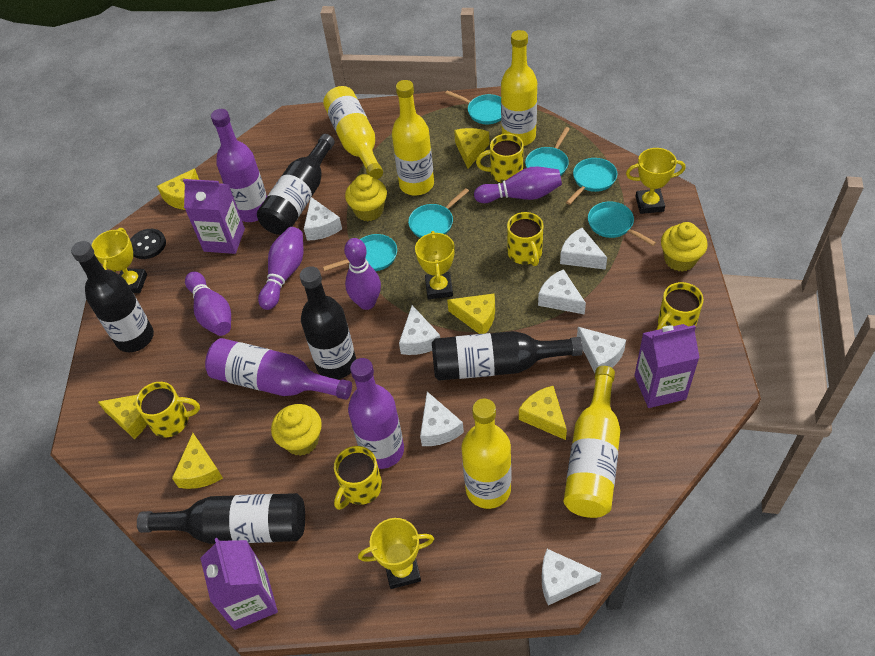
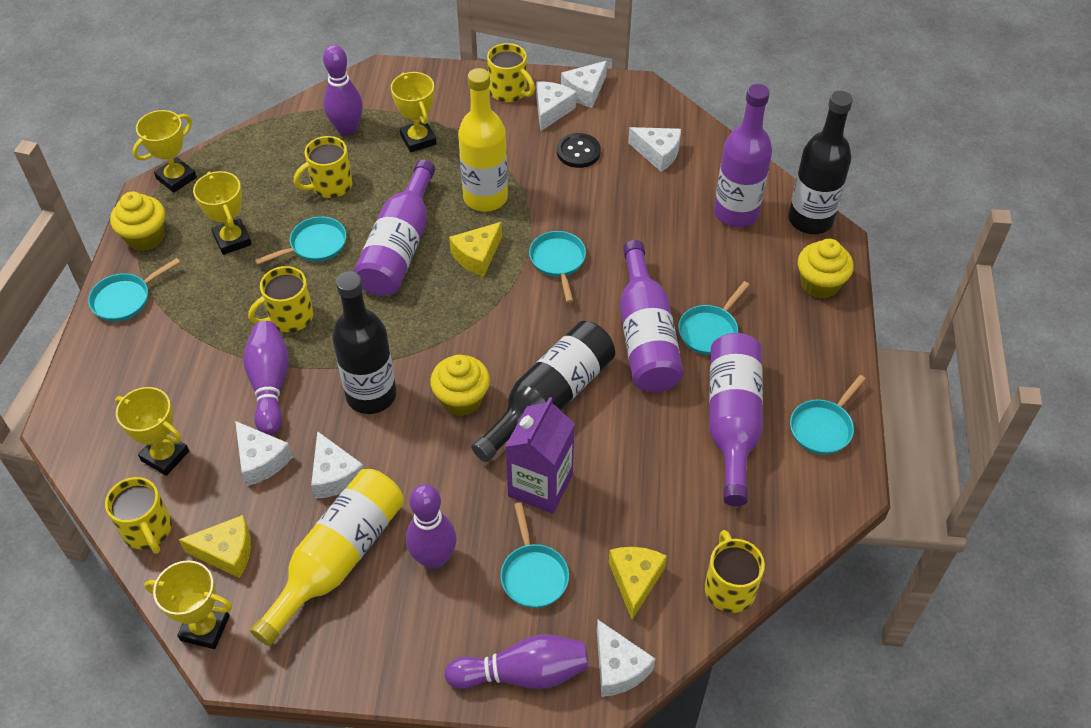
black bottle: [71,241,154,352] [137,493,305,544] [257,134,335,235] [300,266,356,379] [432,331,583,381] = 5 -> [332,271,396,414] [471,321,615,462] [788,91,853,234] = 3
purple bottle: [205,338,352,400] [211,109,267,222] [348,358,404,469] = 3 -> [354,159,435,296] [620,240,684,393] [709,333,763,506] [714,84,772,227] = 4
purple carton: [183,179,245,254] [200,538,278,630] [634,324,700,408] = 3 -> [505,397,575,514] = 1
white cheese: [304,197,342,241] [399,305,440,355] [420,392,464,446] [538,269,586,315] [542,549,602,605] [560,228,607,270] [577,327,626,373] = 7 -> [235,421,293,486] [311,431,364,499] [536,82,577,132] [561,61,607,108] [597,620,655,697] [628,127,681,172] = 6
yellow bottle: [323,86,383,179] [392,80,434,195] [462,399,511,509] [501,30,537,146] [564,366,621,518] = 5 -> [250,469,404,646] [458,68,508,212] = 2
yellow cheese: [98,395,147,439] [157,169,199,210] [172,433,223,489] [447,294,495,334] [454,128,490,169] [519,386,567,440] = 6 -> [179,515,251,578] [449,222,502,276] [609,547,667,620] = 3
yellow trophy: [91,228,147,293] [358,518,434,589] [415,231,454,299] [626,148,685,214] = 4 -> [115,387,189,476] [132,110,197,193] [144,560,232,649] [193,171,252,255] [391,72,437,152] = 5

